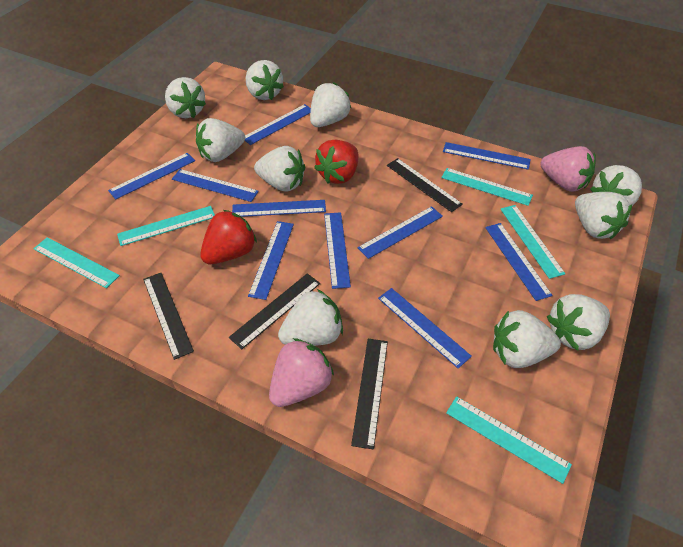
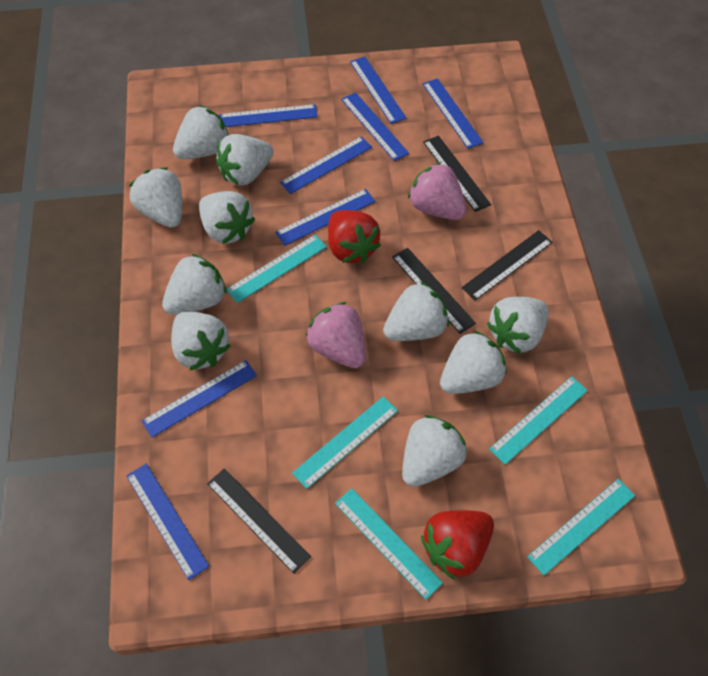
blue ruler: [108,153,195,200] [172,169,259,202] [232,200,326,217] [245,104,311,145] [248,221,294,300] [324,212,351,289] [358,206,443,259] [378,288,472,368] [443,142,531,170] [485,223,553,301] = 10 -> [126,464,210,580] [142,360,257,438] [219,104,318,127] [275,189,375,246] [280,136,372,194] [341,92,409,161] [350,57,407,124] [423,78,483,149] = 8

